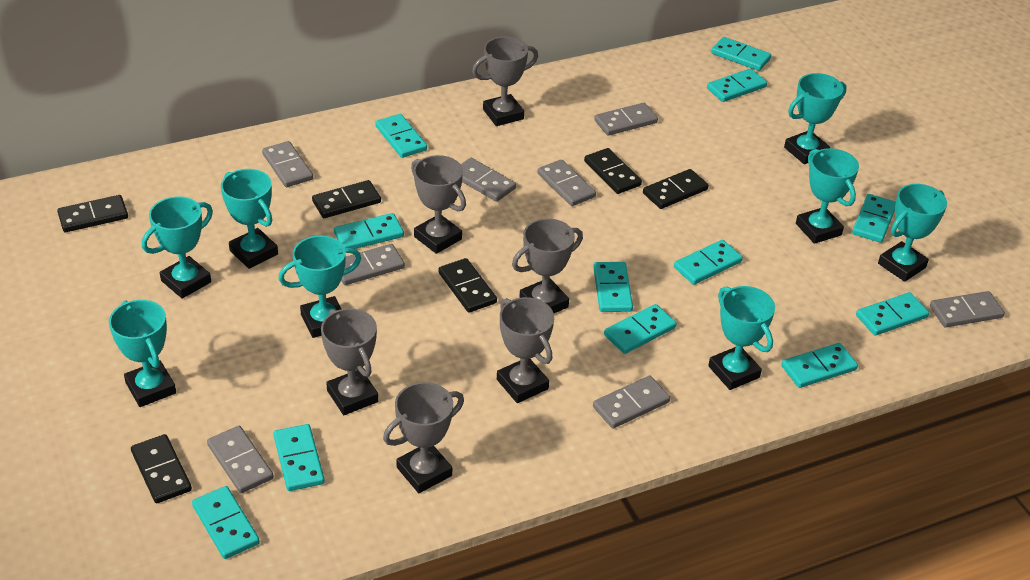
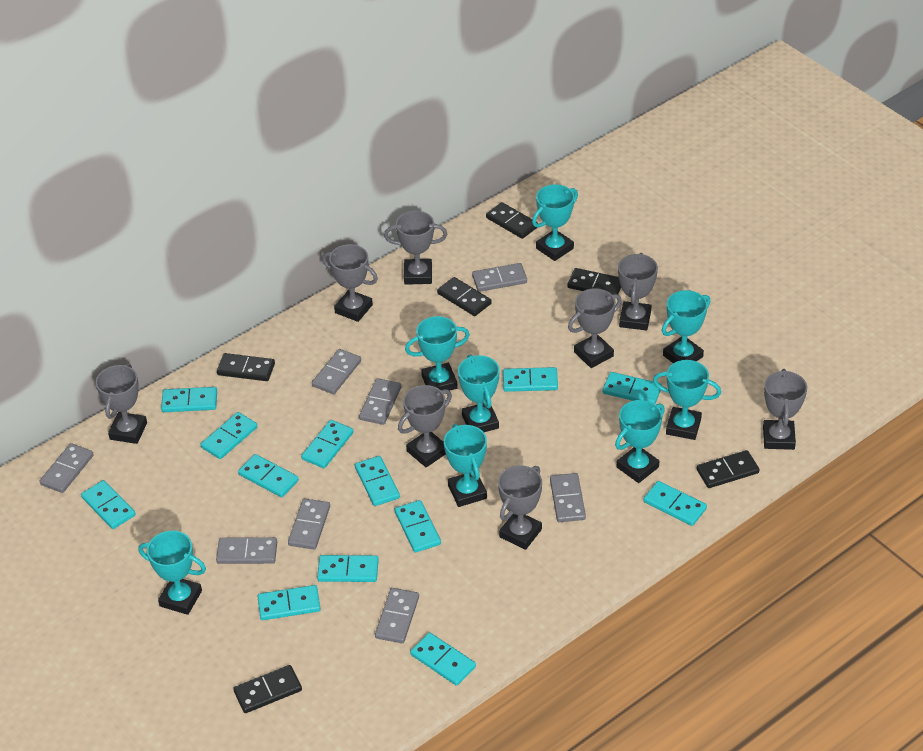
grey trophy: [321,308,378,415] [383,382,464,493] [411,155,466,254] [472,36,538,126] [497,297,554,403] [512,218,583,313] = 6 -> [96,363,147,444] [322,244,378,322] [384,211,447,285] [398,385,452,467] [498,465,542,550] [568,288,622,368] [618,253,658,330] [763,369,807,450] = 8
turquoise domino: [192,486,260,559] [273,424,325,491] [334,213,404,249] [375,114,427,158] [593,262,633,312] [604,304,677,354] [674,240,743,285] [707,69,767,102] [711,37,771,71] [781,343,858,388] [852,194,896,243] [856,292,929,336] = 12 -> [81,480,136,529] [161,387,217,412] [201,412,258,459] [238,454,299,497] [258,585,320,620] [301,420,353,468] [317,555,379,582] [355,456,400,506] [395,500,441,553] [410,632,476,686] [503,367,558,392] [603,372,662,404] [643,481,707,526] = 13

